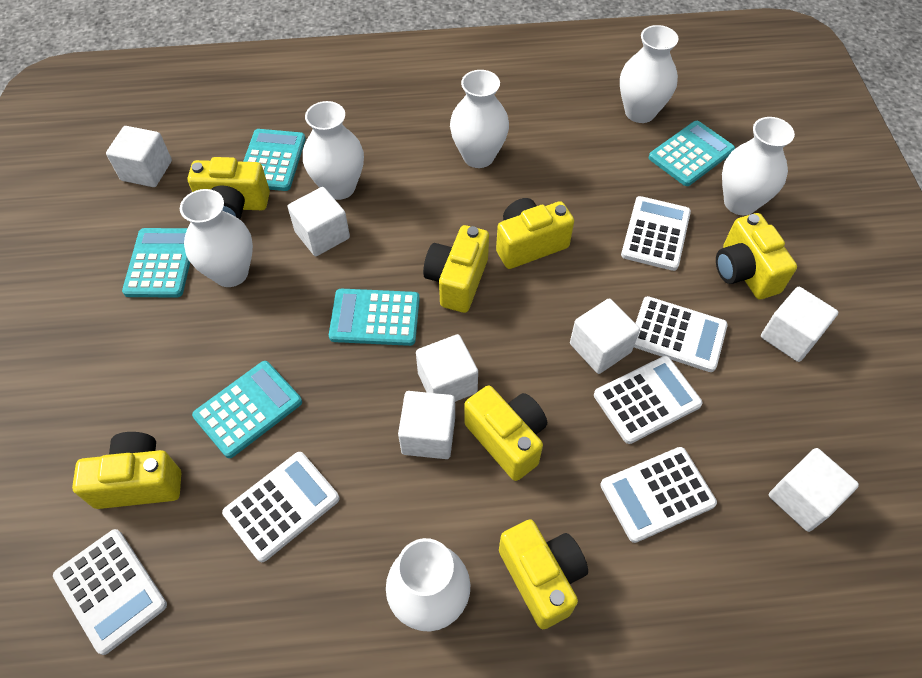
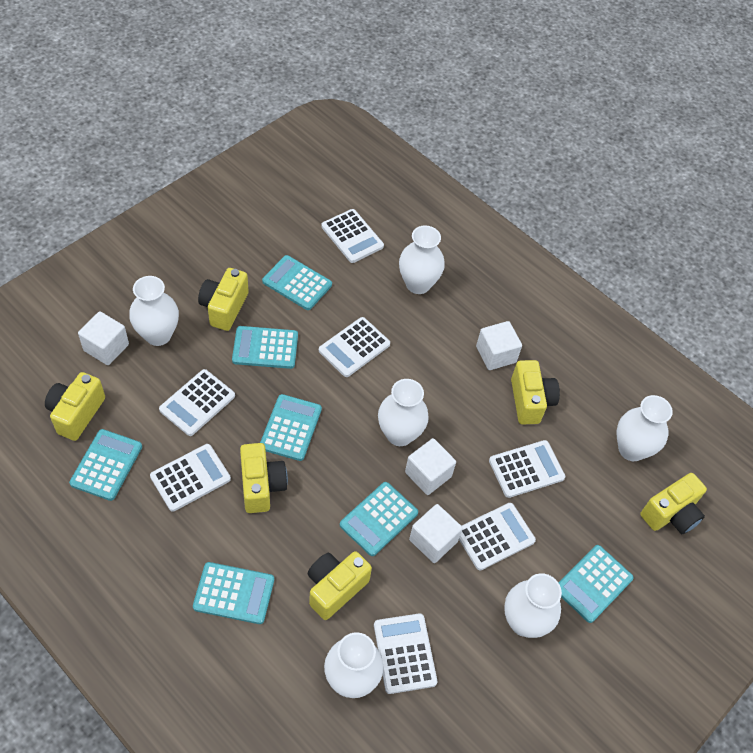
turquoise calculator: [122,228,190,298] [192,361,302,458] [243,129,306,191] [329,289,420,346] [649,121,735,186] = 5 -> [69,429,142,501] [193,562,274,624] [232,326,298,369] [260,394,322,461] [262,255,332,310] [340,482,418,556] [558,545,634,623] = 7
white calculator: [53,529,167,655] [222,452,340,562] [594,356,703,444] [600,447,717,543] [621,196,691,271] [634,296,728,372] = 6 -> [150,444,231,512] [159,369,235,436] [319,317,390,377] [321,209,384,263] [374,613,437,694] [459,503,536,571] [489,440,565,498] = 7
white cube: [106,126,172,187] [288,187,350,256] [398,391,455,459] [416,334,478,402] [570,298,640,374] [761,287,838,362] [769,448,859,532] = 7 -> [78,312,129,365] [405,438,456,495] [409,504,463,563] [476,321,522,370] = 4
yellow camera: [72,432,181,509] [188,157,270,219] [423,225,489,313] [464,385,547,481] [496,198,574,269] [499,519,588,629] [716,213,797,299] = 7 -> [45,372,105,441] [198,268,249,331] [240,443,288,513] [308,551,372,620] [511,360,560,425] [640,473,707,534] = 6

